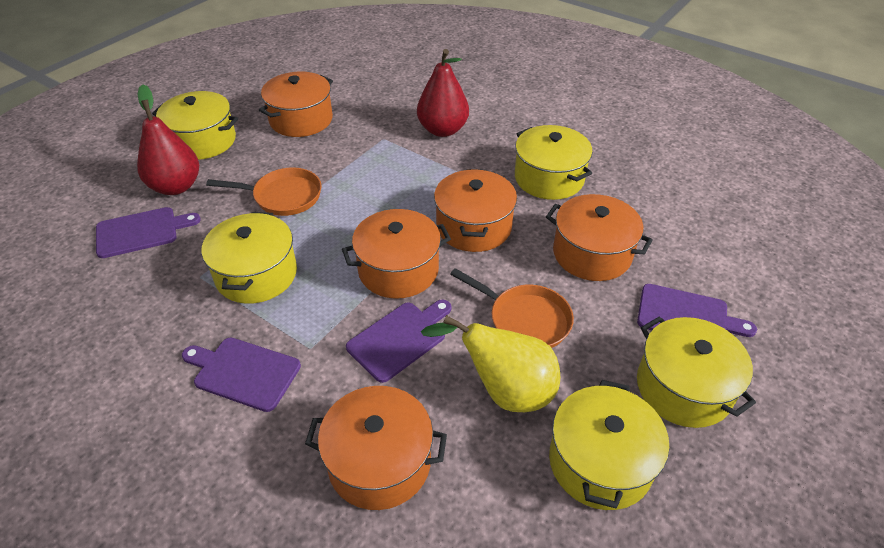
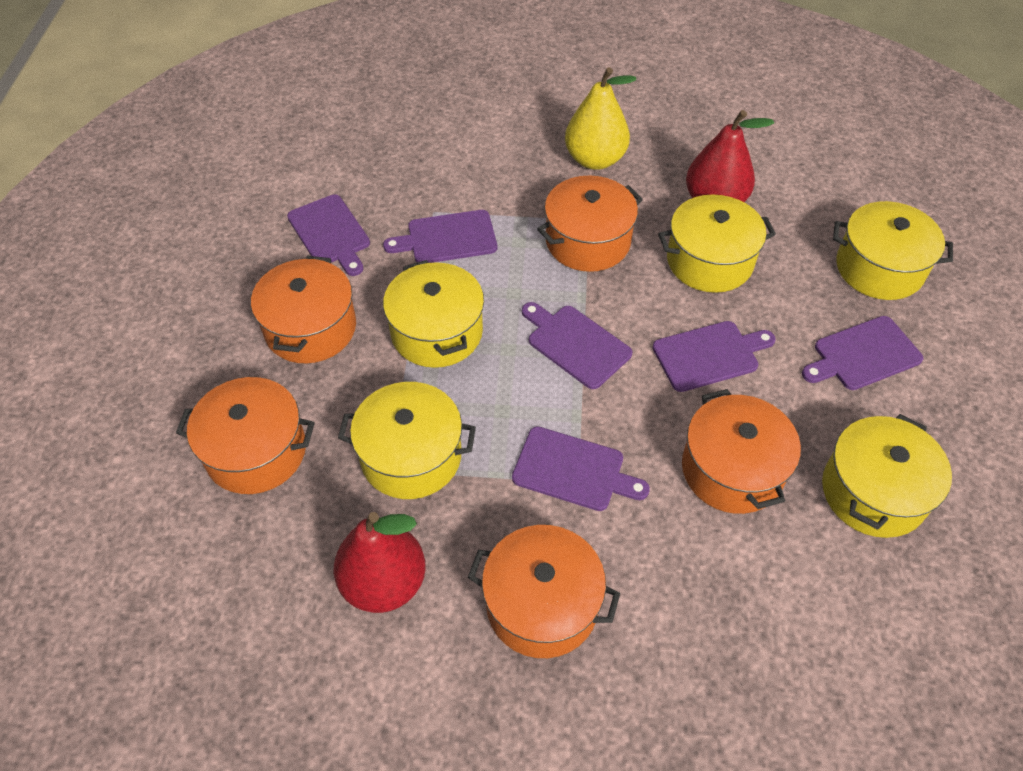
orange pan: [206,167,321,216] [450,268,574,348] = 2 -> none = 0
purple cutting board: [96,207,201,258] [182,337,301,412] [346,300,452,383] [637,284,757,337] = 4 -> [287,194,370,276] [383,210,497,263] [512,426,650,511] [522,302,633,389] [653,321,776,392] [802,316,923,390] = 6

